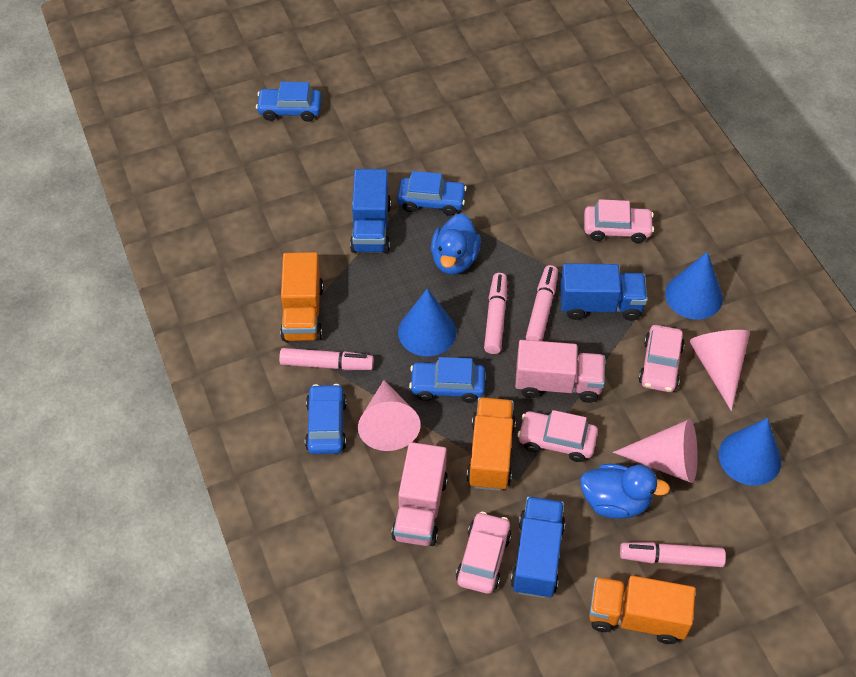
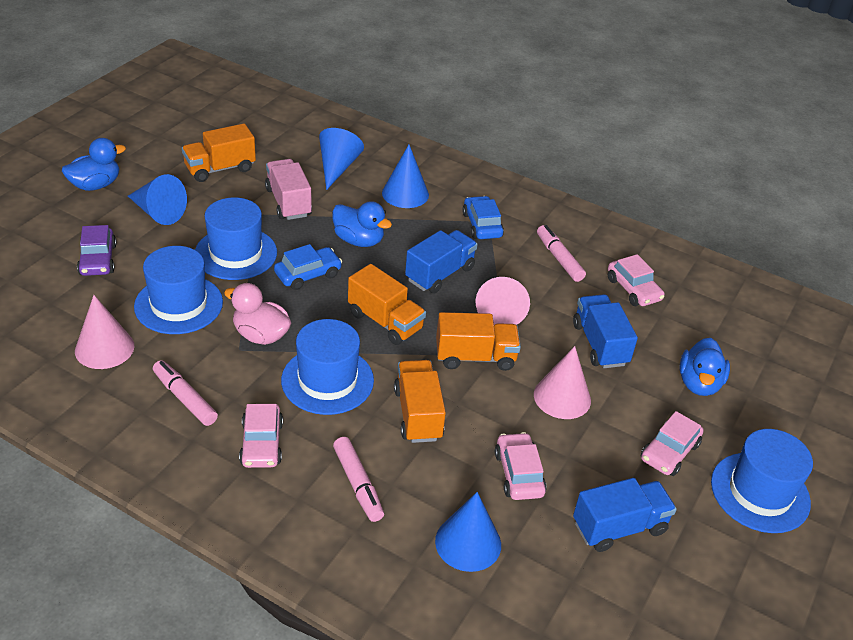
blue car: [256,82,322,122] [305,384,347,454] [397,171,467,216] [409,357,485,403] = 4 -> [274,244,342,290] [462,196,504,239] = 2
blue cone: [398,289,456,356] [665,252,723,320] [718,418,781,486] = 3 -> [128,174,187,225] [319,128,364,190] [382,145,429,208] [435,492,501,572] = 4
blue duck: [431,213,481,274] [580,464,670,519] = 2 -> [62,138,126,191] [332,201,392,247] [679,338,730,396] = 3
blue hat: none = 0 -> [134,246,223,334] [195,197,277,280] [281,319,374,415] [711,429,813,533] = 4
orange truck: [280,252,324,341] [467,397,516,491] [589,575,696,644] = 3 -> [182,124,256,182] [348,264,426,345] [394,360,446,443] [436,312,521,371] = 4
pink duck: none = 0 -> [224,283,291,345] = 1
pink marker: [279,348,374,370] [484,273,507,354] [526,265,558,341] [620,542,726,567] = 4 -> [153,360,218,426] [333,437,384,522] [537,225,586,282] = 3
pink truck: [391,442,448,546] [515,340,605,403] = 2 -> [265,159,312,220] = 1
purple car: none = 0 -> [77,225,117,276] = 1

